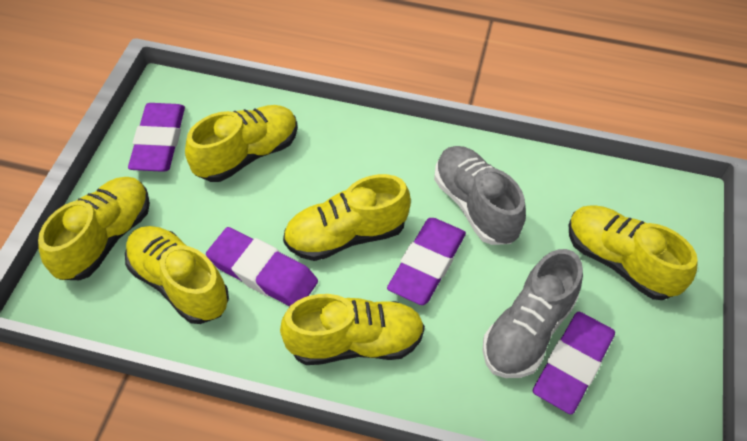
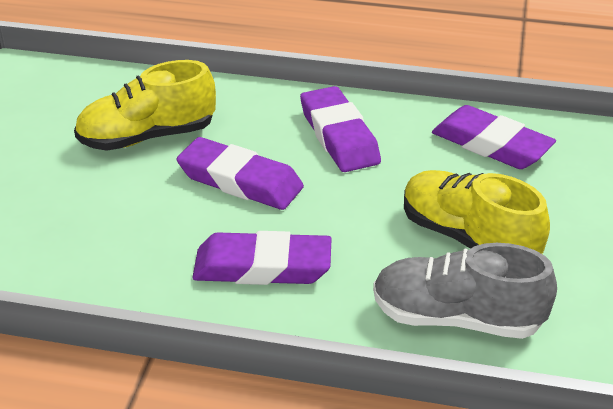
grey shoe: [434,146,526,245] [482,249,583,378] = 2 -> [373,243,557,339] = 1
yellow shoe: [38,177,150,280] [125,226,229,324] [185,105,298,182] [280,294,425,365] [283,174,411,261] [569,205,698,300] = 6 -> [74,60,216,151] [404,170,550,254] = 2

